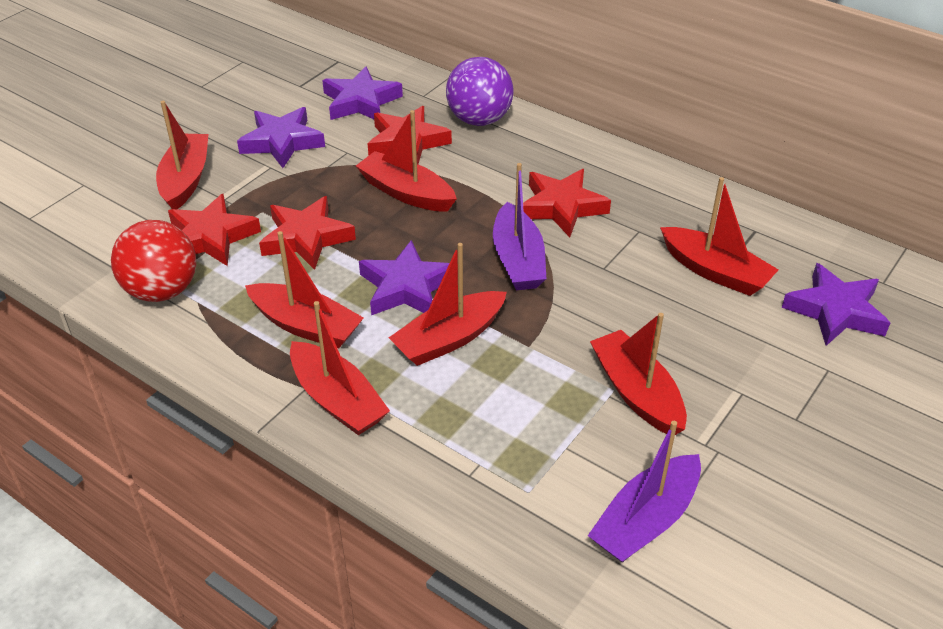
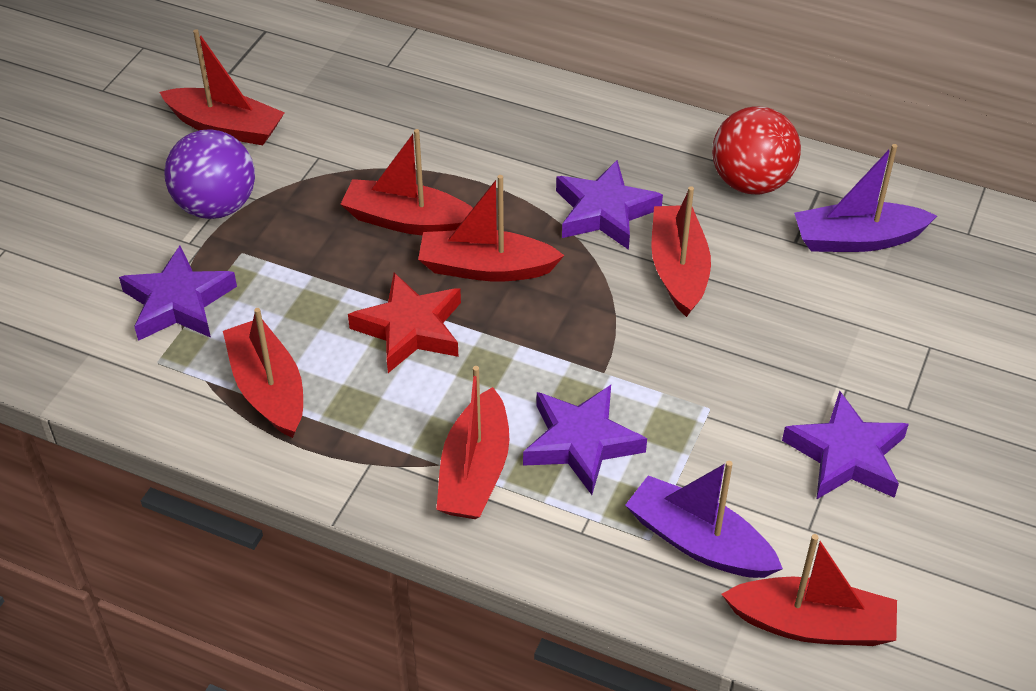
red star: [168,194,261,266] [259,196,356,270] [367,106,452,164] [523,169,611,237] = 4 -> [348,273,461,373] = 1

